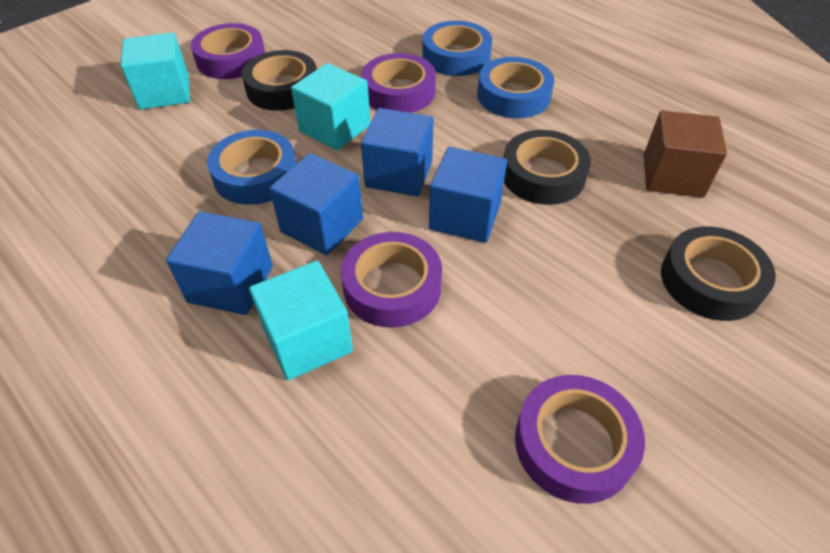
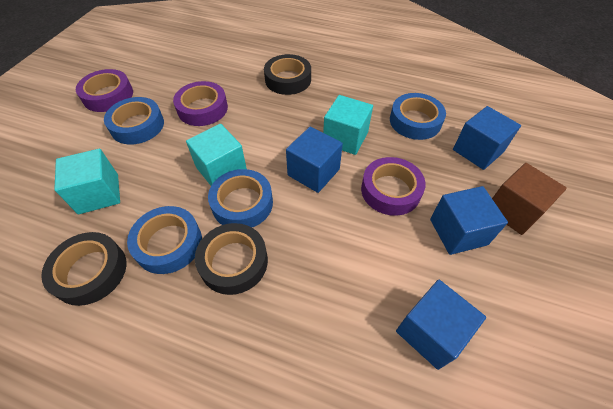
blue tape: [207,130,297,205] [422,21,492,76] [477,57,554,118] = 3 -> [104,97,164,145] [127,206,202,274] [208,169,273,227] [390,93,446,140] = 4
purple tape: [191,23,265,79] [341,232,442,328] [362,53,436,113] [515,375,645,504] = 4 -> [76,69,133,112] [173,81,228,126] [361,157,426,216] = 3

